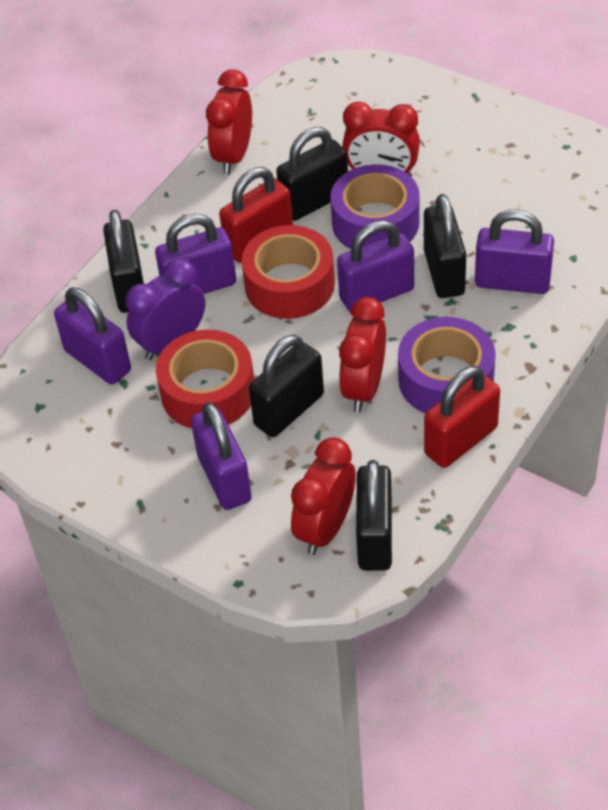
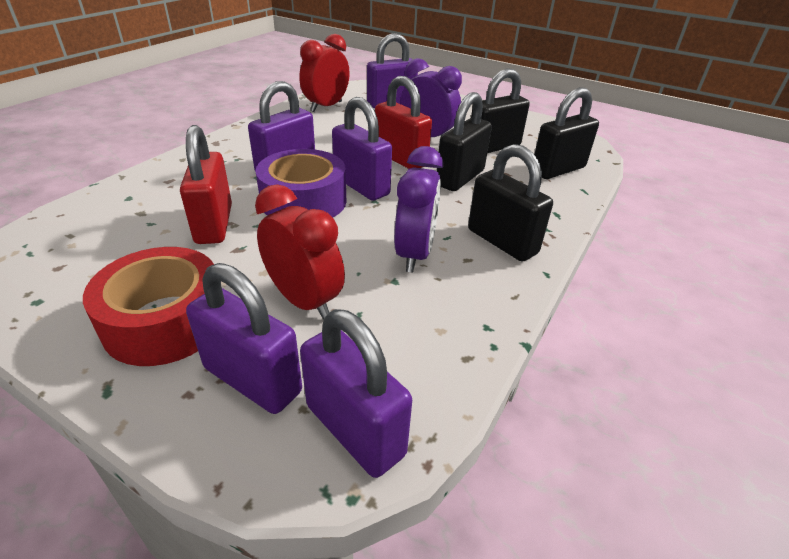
black padlock: [103,210,144,313] [249,335,324,437] [276,127,348,221] [356,460,392,571] [424,194,466,298] = 5 -> [437,92,492,191] [468,144,553,262] [471,68,530,153] [534,87,599,179] = 4
purple clock: [126,258,205,360] = 1 -> [394,146,443,273] [401,58,462,137] = 2
purple tape: [330,164,420,249] [398,317,496,414] = 2 -> [256,149,346,217] = 1
red clock: [206,69,252,174] [291,437,356,555] [339,297,386,412] [342,101,420,177] = 4 -> [255,184,345,320] [299,34,350,112] = 2
red tape: [156,330,254,428] [242,225,335,319] = 2 -> [83,247,214,366] = 1

